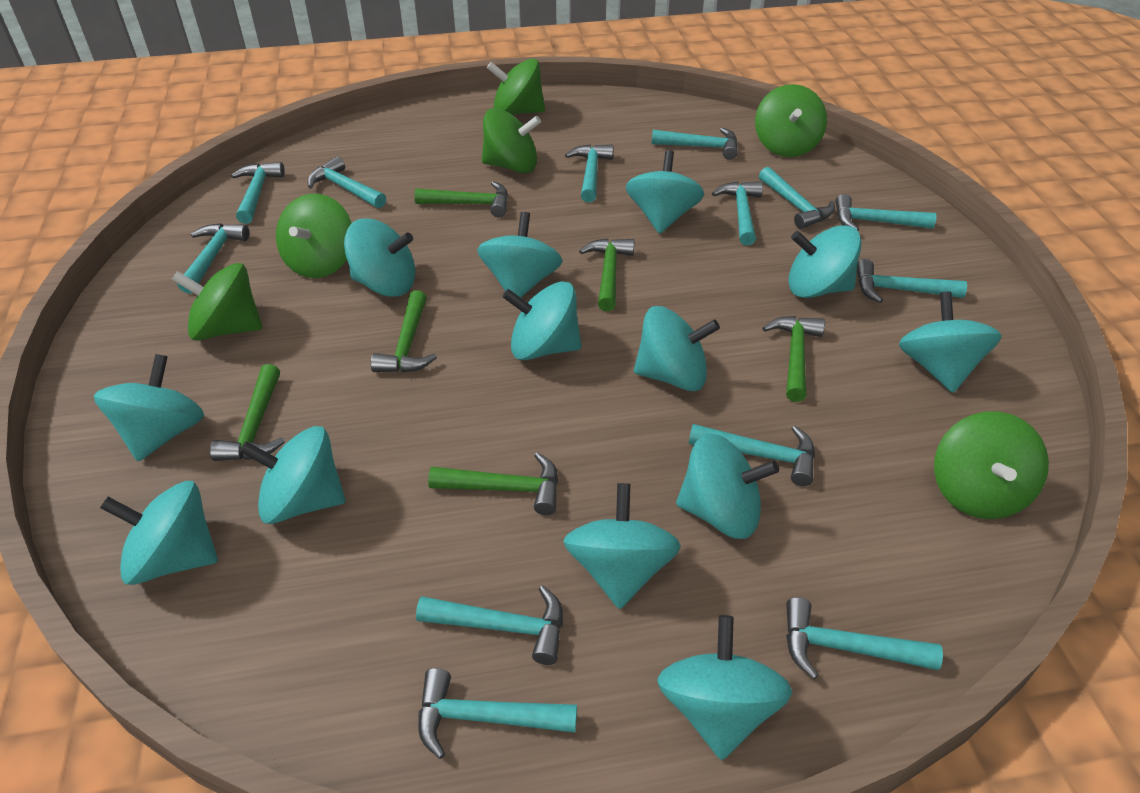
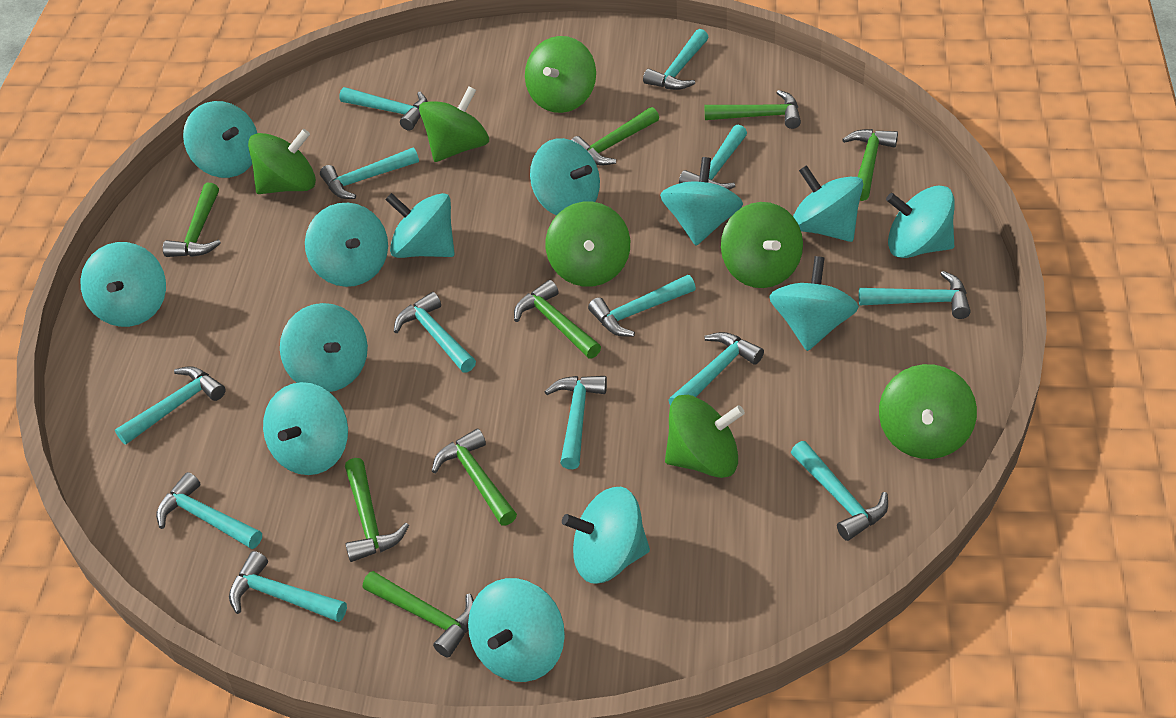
green hammer: [210,364,285,461] [371,290,437,373] [414,181,508,218] [428,452,558,515] [579,238,634,311] [762,316,825,402] = 6 -> [163,183,221,257] [345,458,409,562] [363,571,474,657] [432,428,517,526] [514,280,601,359] [571,107,659,165] [705,90,801,129] [842,129,898,201] = 8
green spinning top: [172,263,262,341] [276,194,352,278] [482,108,541,173] [487,58,545,115] [755,84,827,157] [934,411,1049,519] = 6 -> [248,129,316,194] [419,86,489,162] [525,36,596,113] [546,202,630,287] [665,395,745,478] [721,202,803,288] [879,364,977,459] = 7

